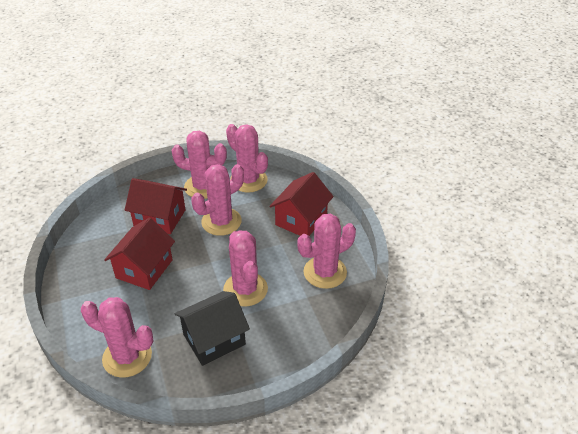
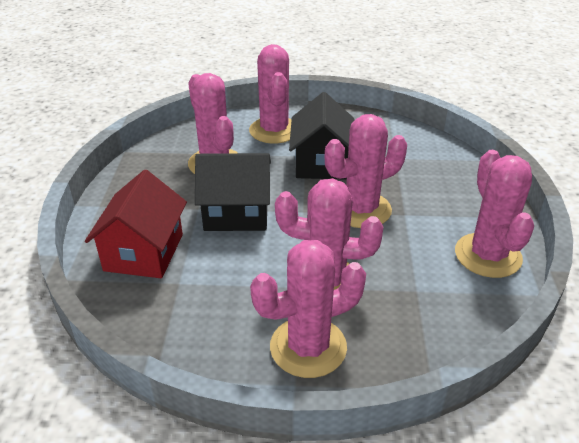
black house: [175,291,250,366] = 1 -> [195,153,271,231] [289,92,355,180] = 2
red house: [104,218,175,290] [125,178,187,234] [269,172,334,236] = 3 -> [85,170,187,278] = 1

